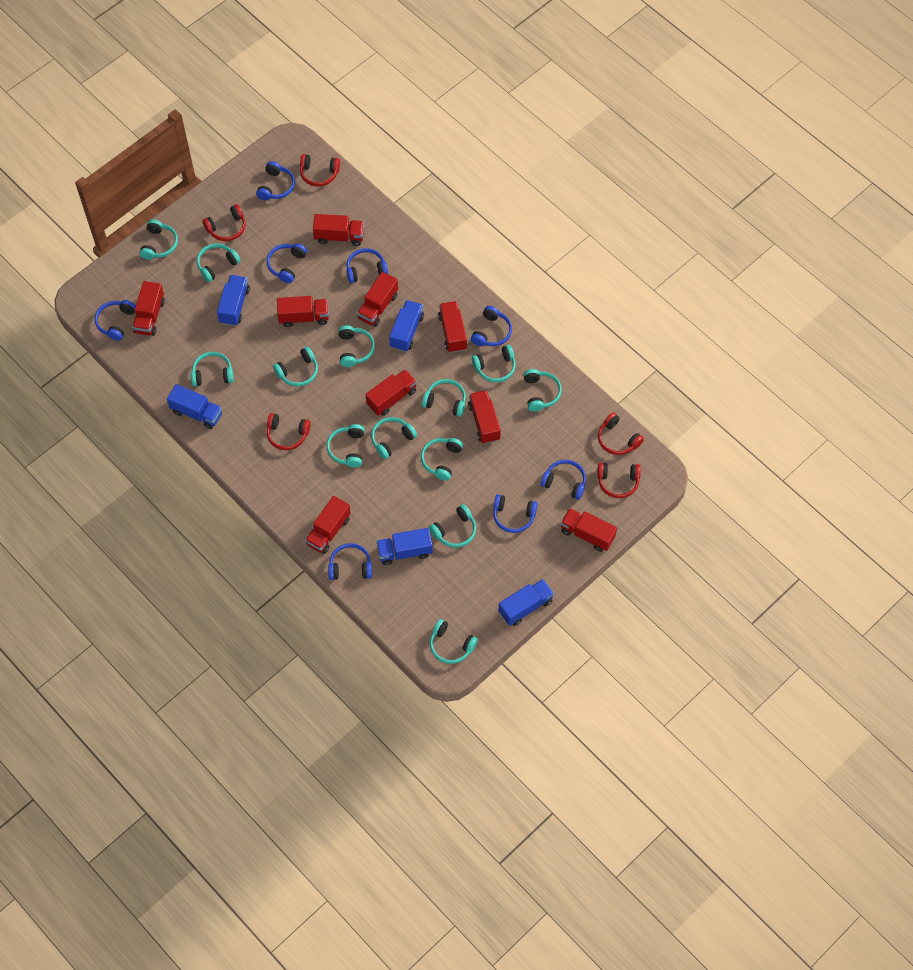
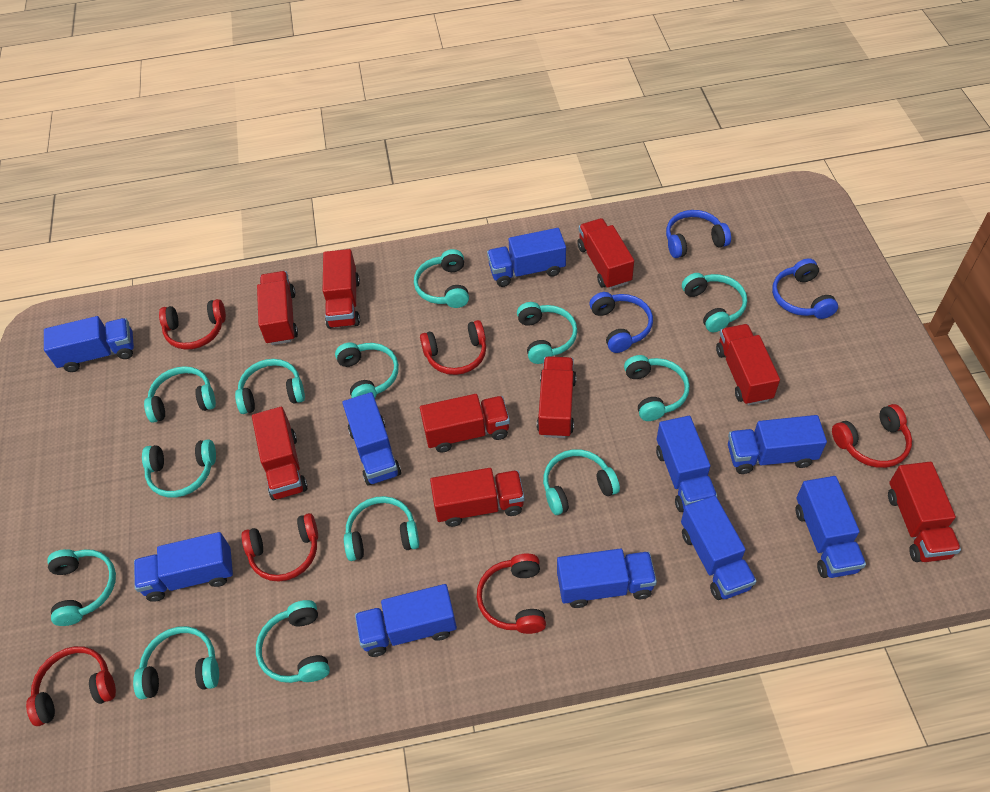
blue headphones: [95,300,136,341] [256,161,295,200] [267,244,307,283] [328,543,372,580] [347,248,388,283] [471,306,512,346] [493,494,538,533] [541,460,586,500] = 8 -> [590,292,653,353] [666,210,731,258] [772,258,838,319] = 3
blue truck: [167,384,222,429] [217,275,250,326] [376,528,433,565] [389,300,424,352] [499,579,554,626] = 5 -> [44,316,134,372] [134,532,233,602] [342,392,401,486] [355,584,457,657] [487,228,566,287] [557,549,657,608] [656,416,717,512] [681,495,757,600] [728,415,827,474] [796,476,866,578] = 10
red headphones: [203,204,246,241] [267,413,311,450] [300,154,340,186] [597,463,641,498] [598,413,644,455] = 5 -> [26,646,116,726] [159,299,226,350] [241,513,318,582] [420,320,486,375] [477,554,546,634] [832,404,912,468] = 6

